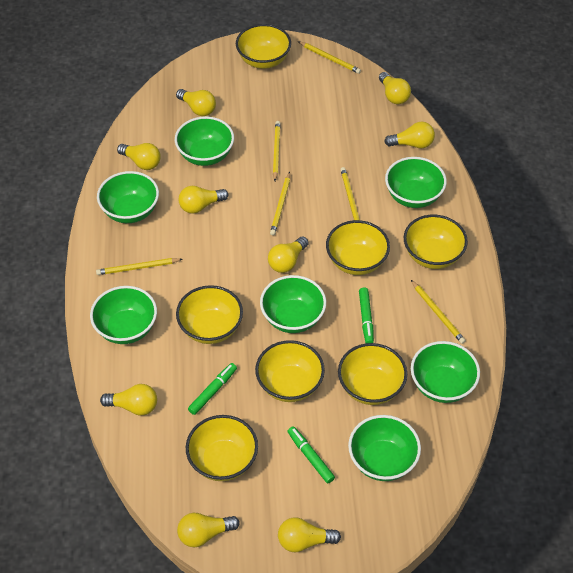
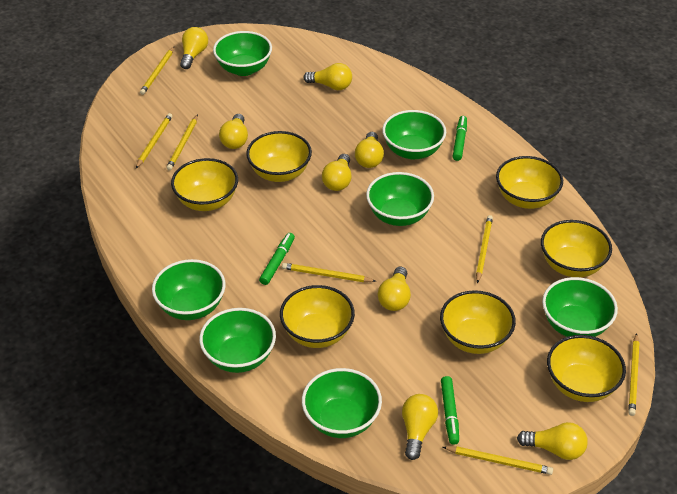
yellow light bulb: [100,384,157,416] [117,143,161,170] [176,89,216,116] [177,513,240,547] [179,186,228,214] [268,237,309,273] [278,517,341,552] [379,72,411,104] [384,121,435,148] = 9 -> [180,27,208,69] [219,114,248,149] [303,63,352,90] [322,154,352,191] [355,132,384,168] [378,267,411,311] [402,394,438,460] [517,422,588,460] = 8
yellow pencil: [96,258,183,275] [270,172,290,235] [273,121,281,181] [298,41,361,74] [340,167,360,220] [411,280,466,344] = 6 -> [136,113,172,168] [140,47,174,95] [166,114,198,171] [282,263,376,282] [443,446,553,475] [476,215,493,283] [628,333,640,416] = 7

